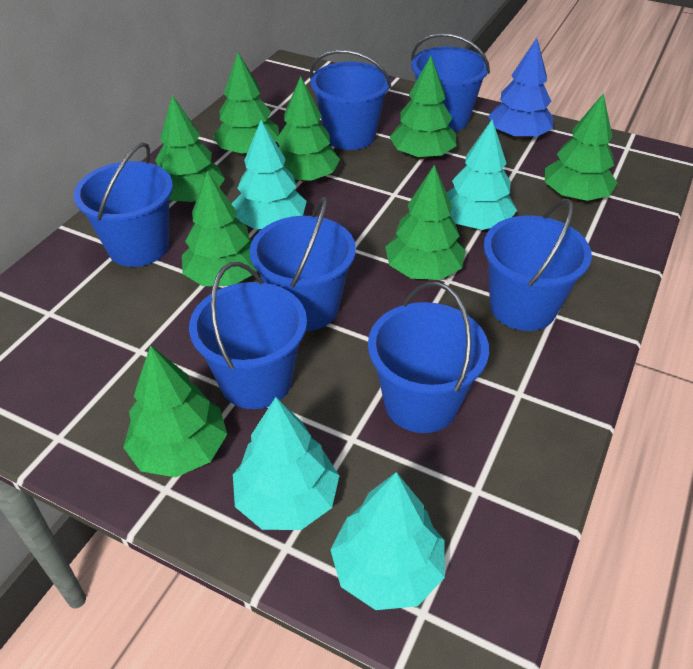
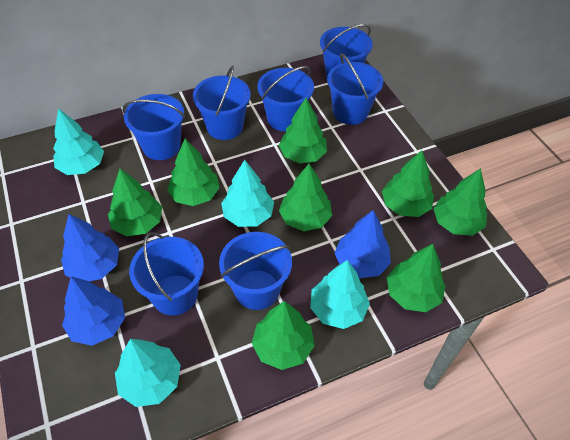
blue tree: [488,38,553,140] = 1 -> [61,214,119,281] [62,276,125,346] [335,210,391,278] = 3

